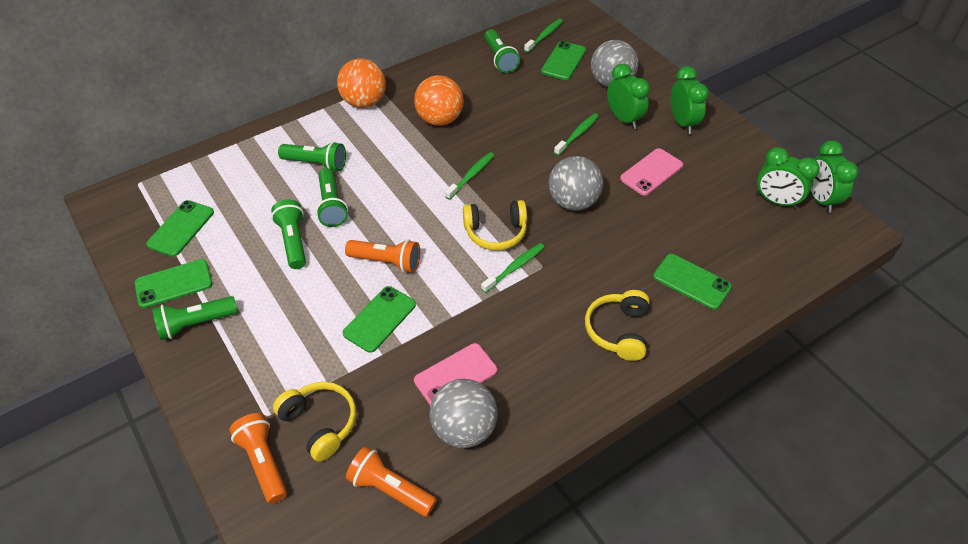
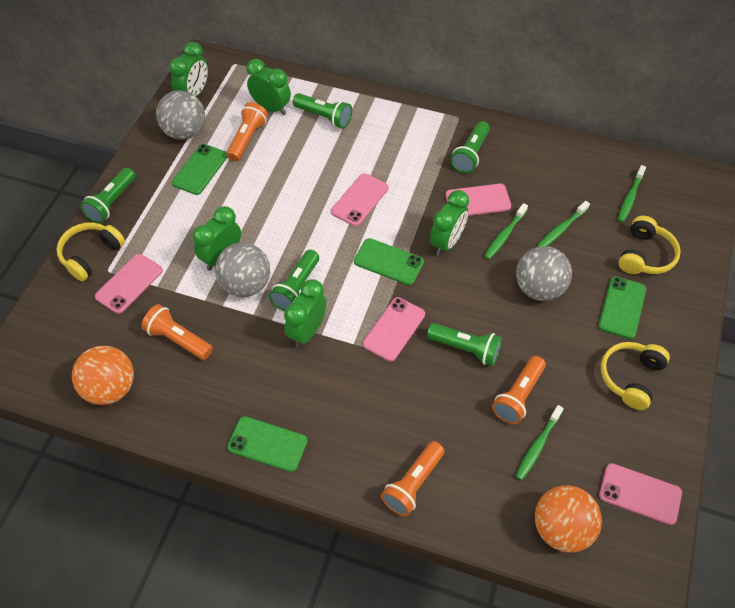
green clock: [607,64,650,129] [670,66,709,134] [756,147,820,209] [810,140,858,213] = 4 -> [169,42,208,97] [192,206,241,271] [247,59,291,115] [284,279,327,347] [430,190,469,256] = 5
green phone: [135,259,212,308] [146,200,214,257] [343,286,416,353] [541,41,586,80] [653,254,732,310] = 5 -> [172,144,227,195] [227,416,308,472] [354,238,424,285] [598,276,646,339] = 4
orange flashlight: [229,413,287,504] [345,240,420,273] [346,446,437,517] = 3 -> [141,304,213,360] [226,102,268,161] [381,441,445,516] [492,356,546,424] = 4
pink phone: [414,343,497,405] [620,148,683,196] = 2 -> [95,254,163,314] [331,173,389,226] [363,297,425,362] [445,184,511,216] [599,463,682,525] = 5

